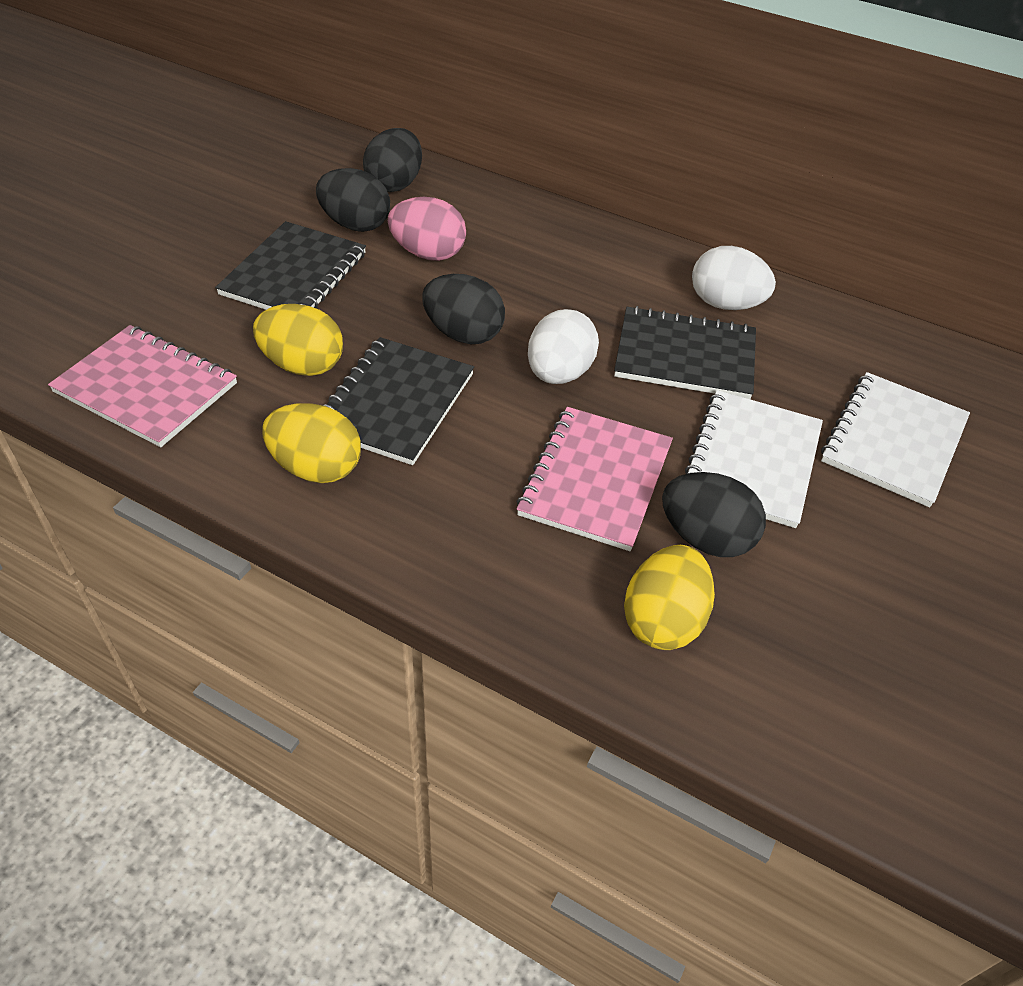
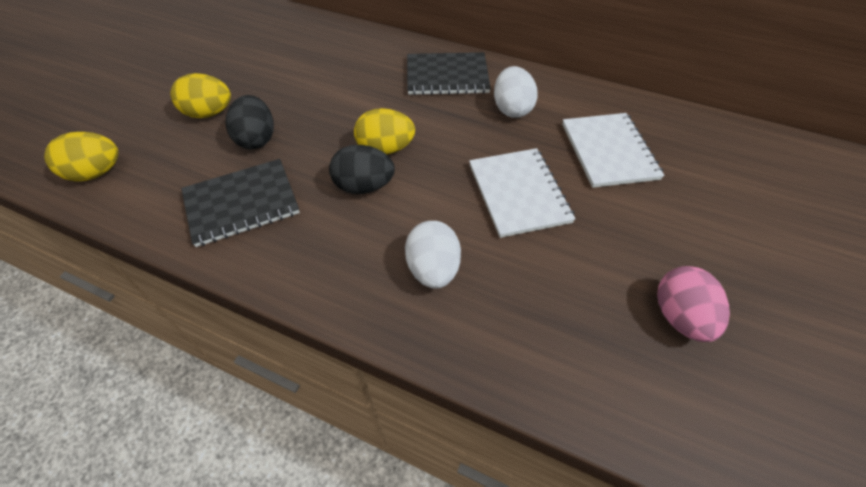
black egg: [316,168,390,232] [363,128,422,192] [422,274,505,344] [662,472,766,557] = 4 -> [226,95,274,149] [329,145,395,194] = 2
black notebook: [215,221,366,310] [323,337,474,465] [614,306,756,399] = 3 -> [181,159,300,247] [407,52,491,95] = 2
pink notebook: [48,325,237,447] [516,407,673,551] = 2 -> none = 0

